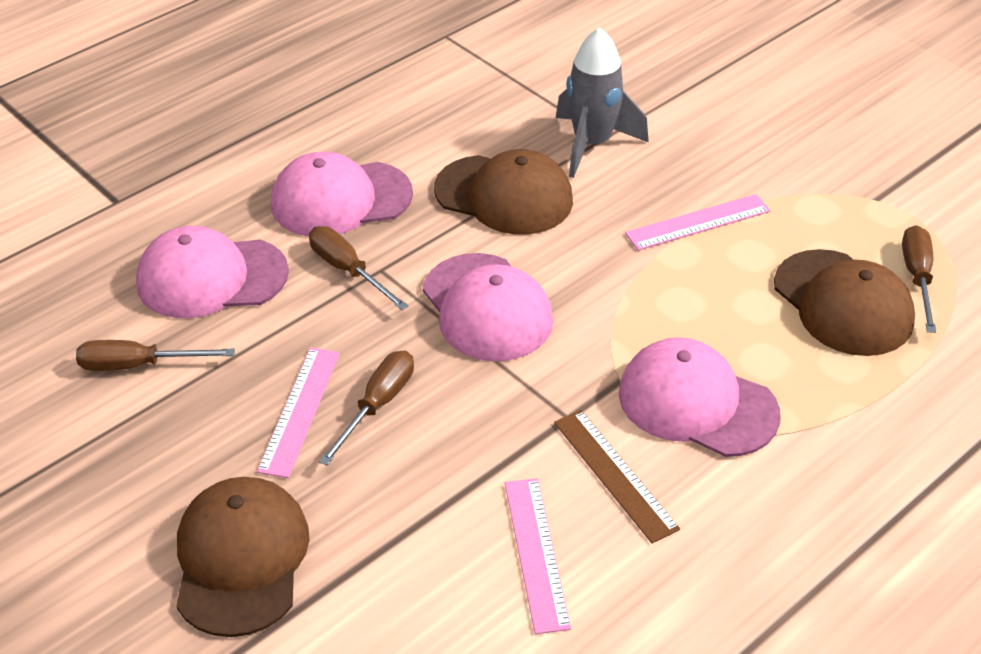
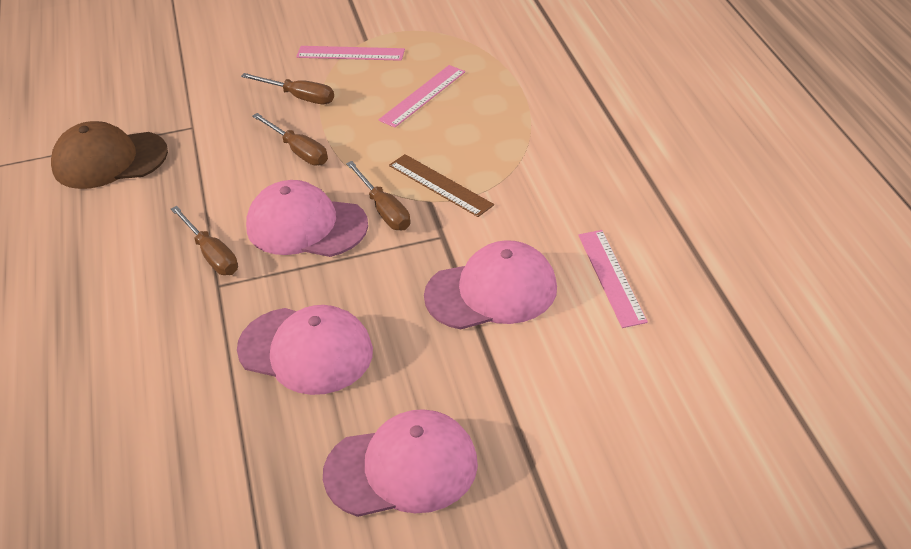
brown cap: [176,477,309,637] [434,149,573,234] [774,249,915,356] = 3 -> [51,121,168,189] = 1
grey rocket: [556,27,649,178] = 1 -> none = 0

